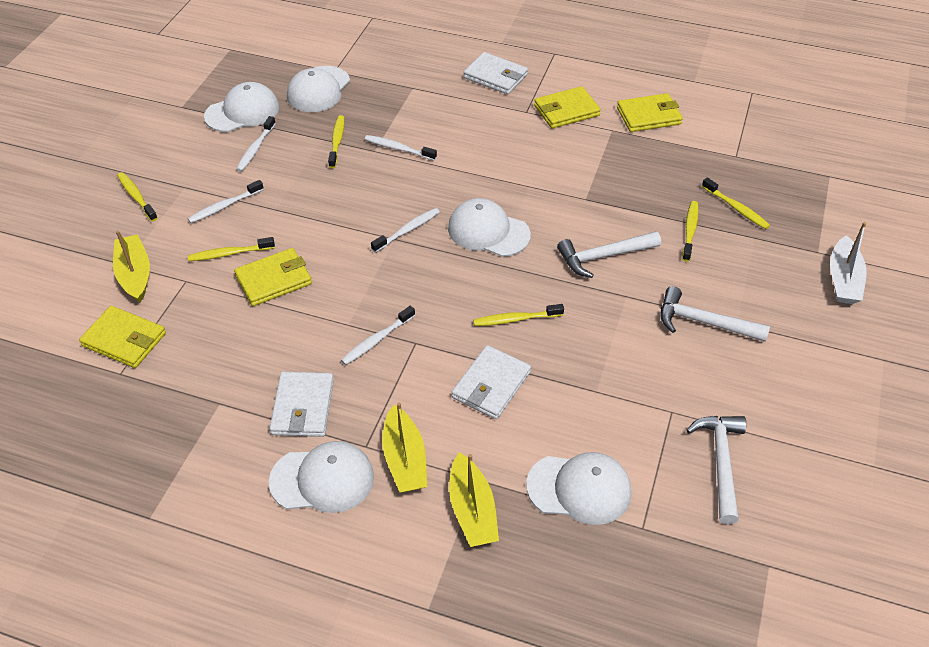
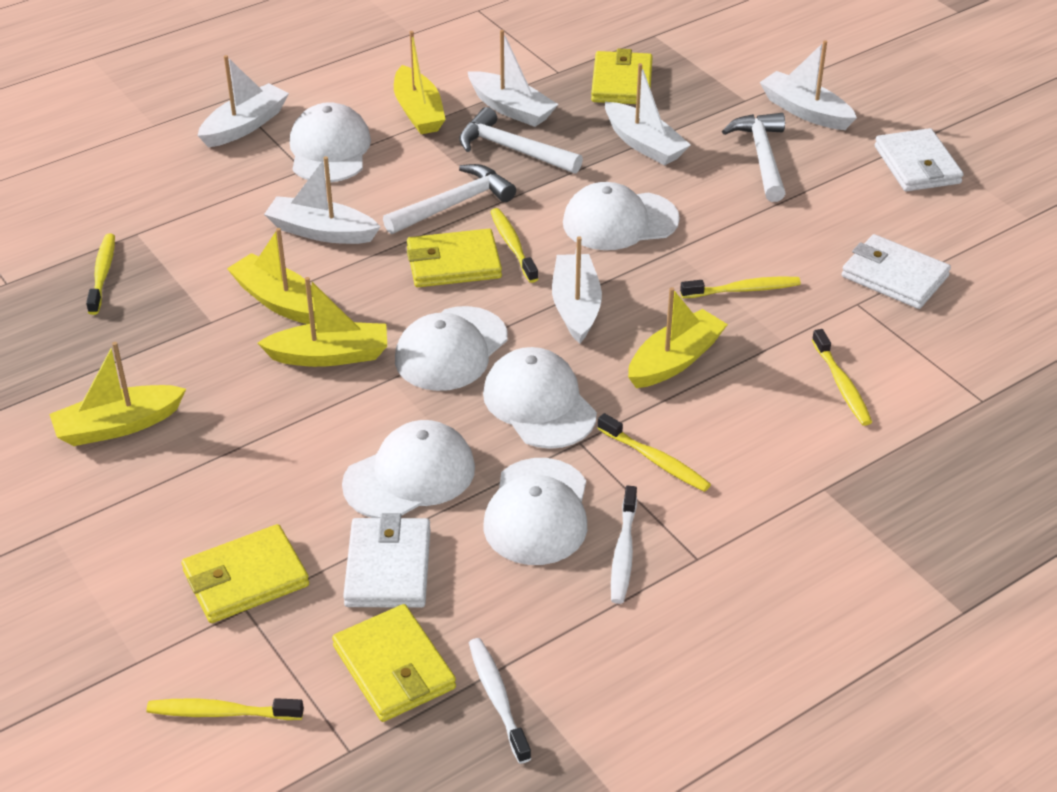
white boat: [830,222,866,304] = 1 -> [198,55,289,148] [264,156,380,244] [468,30,558,127] [552,236,602,343] [605,63,691,165] [760,40,857,130] = 6
white cap: [204,82,279,132] [269,441,374,513] [287,66,350,112] [448,198,531,257] [526,452,632,525] = 5 -> [290,102,371,183] [342,420,475,518] [395,306,508,391] [483,347,597,449] [483,458,587,565] [563,182,680,250] = 6
white toothbrush: [188,180,264,223] [236,116,276,172] [341,306,415,365] [365,135,437,161] [371,208,440,253] = 5 -> [469,638,531,764] [611,486,637,604] = 2
yellow boat: [113,230,150,303] [382,402,427,492] [449,452,499,547] = 3 -> [49,342,186,446] [227,228,316,324] [258,277,387,367] [394,31,446,134] [628,287,728,388] = 5

